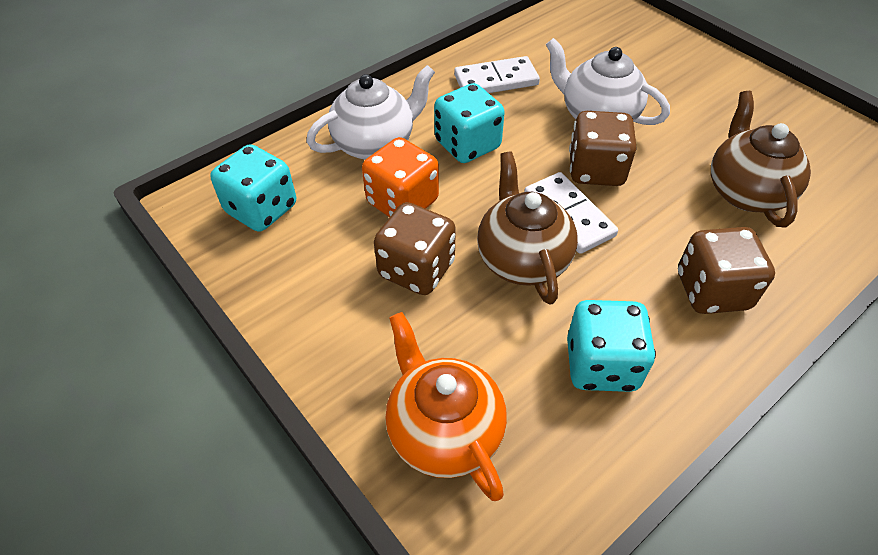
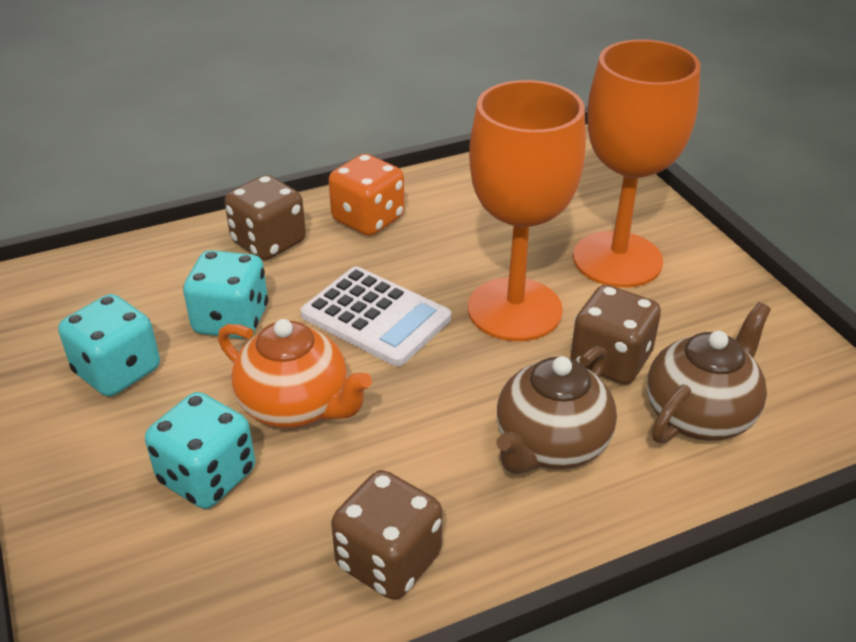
orange goblet: none = 0 -> [468,80,586,341] [573,39,701,288] = 2
white calculator: none = 0 -> [301,266,451,366] = 1
white domino: [454,56,540,93] [524,172,618,254] = 2 -> none = 0
white teapot: [306,65,435,160] [546,38,670,125] = 2 -> none = 0

